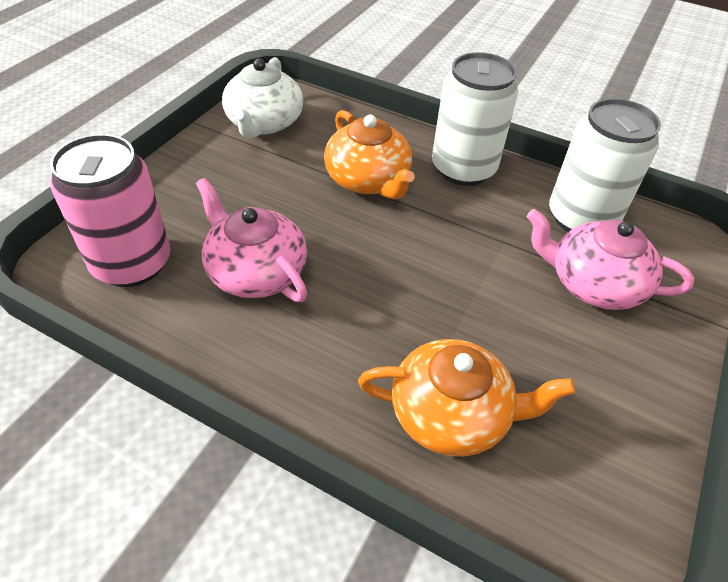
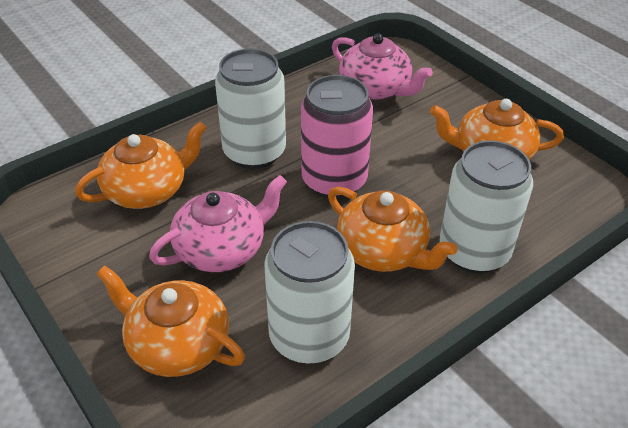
orange teapot: [324,110,415,199] [358,339,575,457] = 2 -> [75,121,207,209] [96,265,245,377] [328,187,458,272] [430,99,564,160] = 4
white can: [432,52,518,186] [549,98,661,232] = 2 -> [215,49,286,169] [264,221,355,364] [440,141,533,273] = 3
white teapot: [222,57,303,138] = 1 -> none = 0

